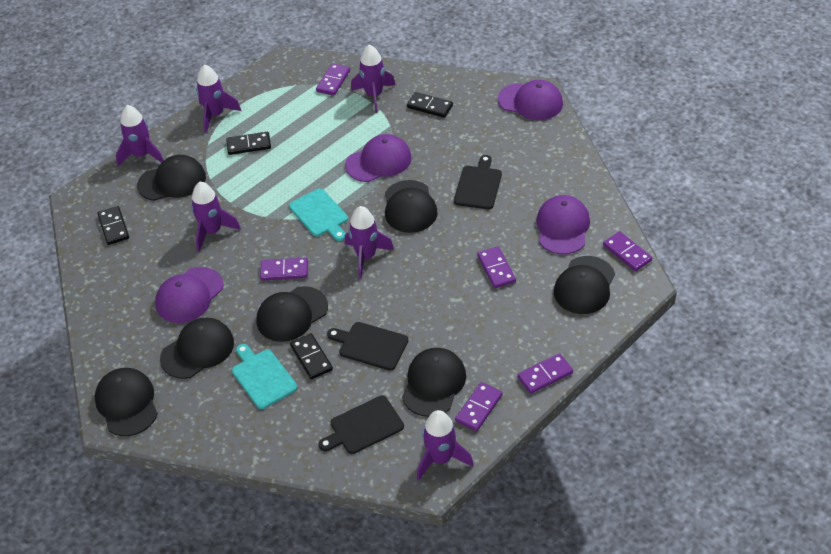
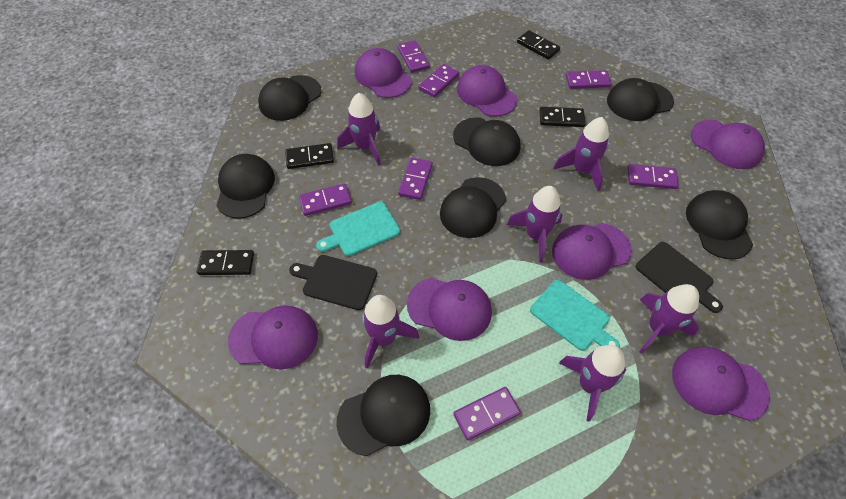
black cutting board: [318,396,404,454] [327,322,409,371] [454,155,502,209] = 3 -> [289,255,377,310] [636,242,723,313] = 2
purple cap: [155,267,224,323] [345,134,412,182] [498,80,563,120] [536,195,590,255] = 4 -> [228,305,318,369] [355,48,412,98] [407,278,492,341] [457,65,517,116] [552,223,632,280] [672,347,770,421] [691,120,765,169] = 7
purple domino: [260,257,308,281] [316,63,350,96] [455,382,503,431] [477,246,516,288] [517,353,573,394] [603,231,652,271] = 6 -> [299,183,352,216] [397,40,430,73] [398,157,433,200] [418,64,459,97] [453,387,521,440] [566,70,612,89] [627,164,679,189] = 7

